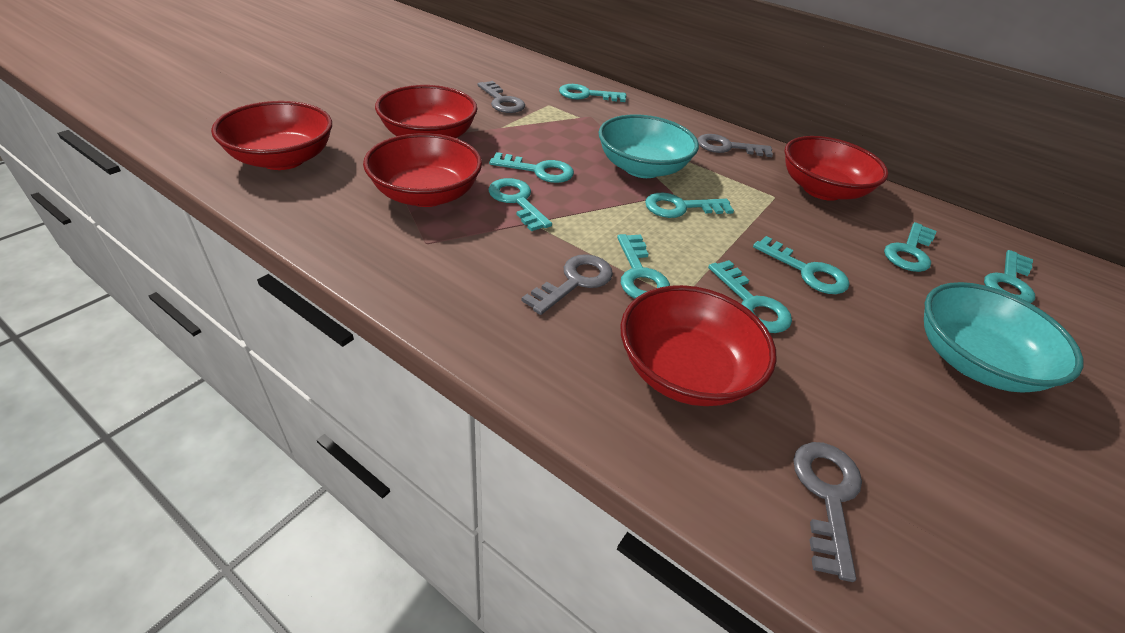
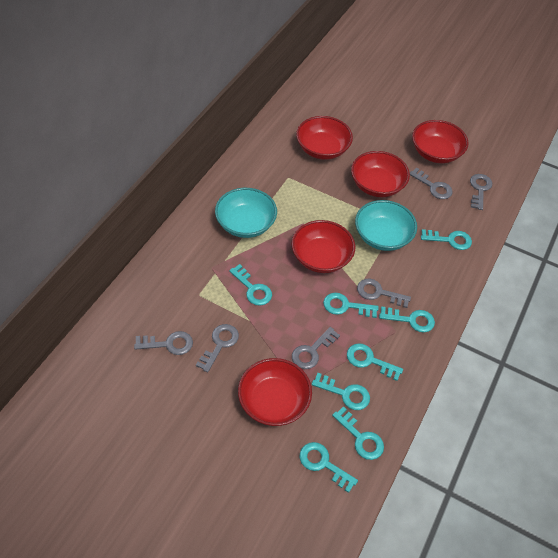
grey key: [478,81,525,113] [522,254,613,315] [697,134,773,157] [793,442,862,582] = 4 -> [134,331,193,355] [196,324,239,372] [292,327,340,369] [357,279,411,308] [410,168,452,199] [470,174,492,210] = 6
turquoise key: [488,178,552,231] [489,152,574,183] [559,84,626,102] [617,234,670,298] [645,193,734,218] [708,260,792,333] [753,236,849,294] [884,222,936,272] [984,250,1035,303] = 9 -> [229,264,272,306] [300,442,358,493] [312,373,370,410] [323,293,378,318] [332,406,384,460] [347,344,403,381] [379,306,435,332] [421,229,472,250] = 8

